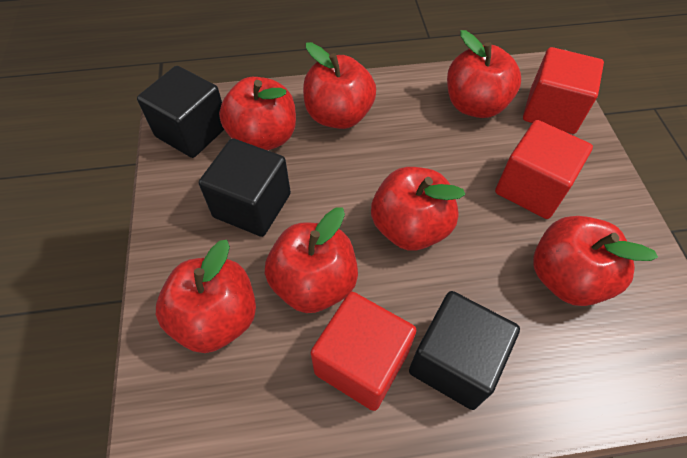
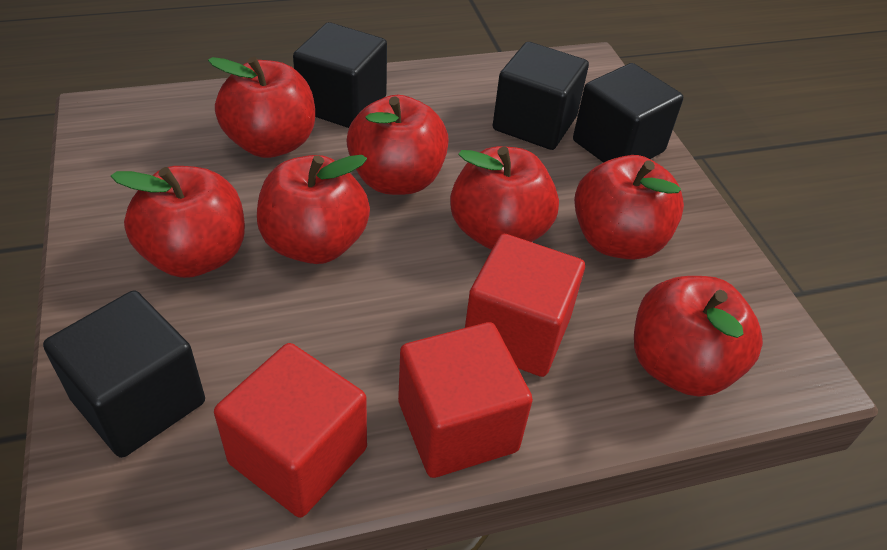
black cube: [137,66,224,158] [199,138,291,237] [409,291,520,410] = 3 -> [43,291,205,458] [293,22,387,128] [493,42,589,150] [573,63,683,163] = 4

